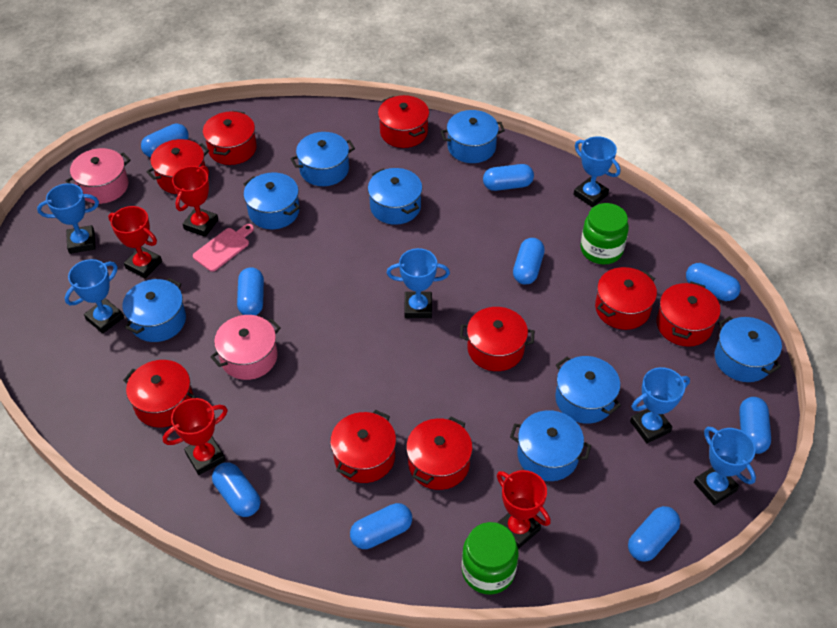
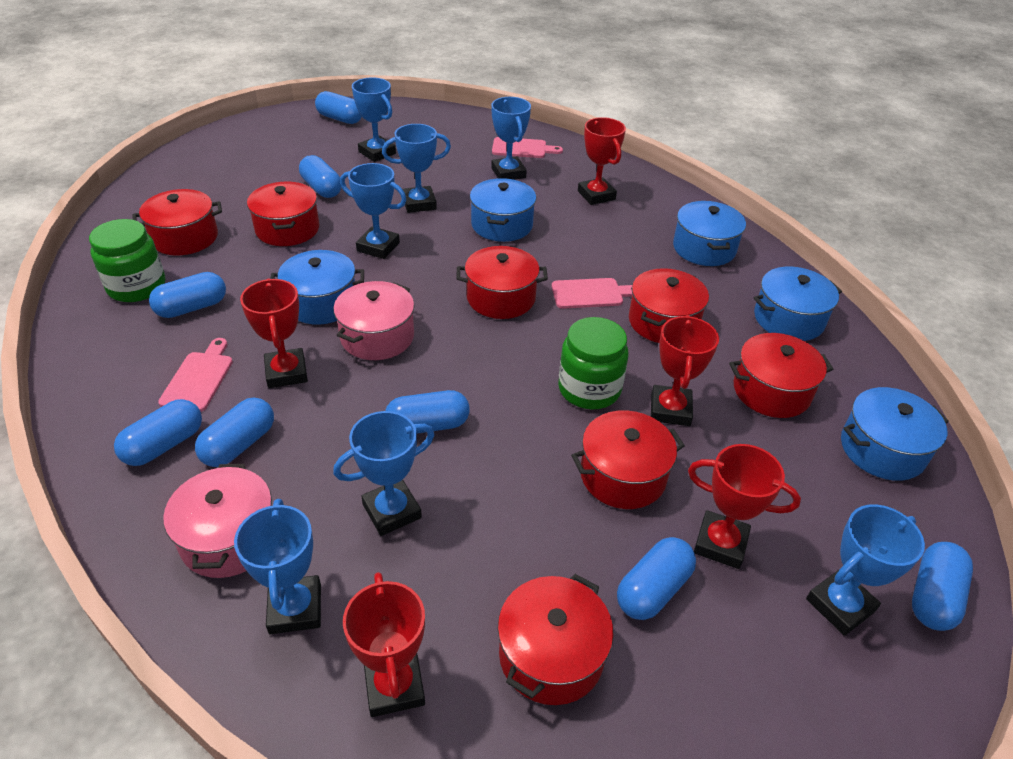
blue capsule: [141,124,189,157] [212,462,260,517] [237,267,264,315] [350,503,412,549] [483,164,534,191] [513,238,545,285] [628,506,680,562] [686,263,740,301] [739,397,771,454] = 9 -> [114,399,202,466] [149,272,226,318] [195,398,274,467] [299,155,342,198] [315,91,362,124] [385,390,470,434] [617,537,696,620] [912,542,973,631] = 8
blue pot: [122,278,186,342] [244,173,300,229] [290,132,355,186] [368,168,422,225] [440,110,505,163] [510,410,591,481] [555,356,621,424] [715,316,782,382] = 8 -> [270,250,364,325] [470,178,536,242] [673,201,746,266] [754,267,842,341] [841,387,949,481] = 5
blue trophy: [37,183,99,254] [65,259,124,334] [387,248,450,318] [574,136,620,207] [630,367,690,443] [694,427,756,505] = 6 -> [234,499,321,634] [333,411,435,536] [340,163,406,259] [352,77,396,162] [382,124,451,213] [491,97,531,180] [806,505,925,636] = 7
pink cutting board: [193,224,254,272] = 1 -> [158,338,233,412] [492,137,563,158] [552,278,632,309] = 3
red pot: [123,360,196,428] [146,139,209,194] [203,111,257,165] [330,410,396,483] [378,95,429,148] [406,417,473,490] [460,307,534,371] [595,267,657,330] [656,282,721,347] = 9 -> [133,189,222,255] [247,182,319,246] [457,246,548,319] [497,574,614,705] [571,410,685,509] [629,268,709,343] [729,333,833,418] = 7
red trophy: [108,206,162,279] [163,398,228,475] [172,166,218,237] [497,470,551,549] = 4 -> [240,279,308,388] [343,572,425,717] [578,117,626,205] [651,315,719,426] [688,444,801,569] = 5

